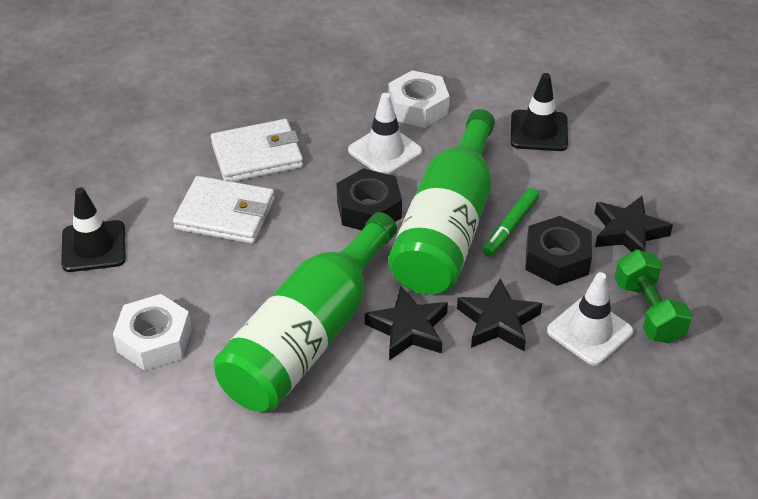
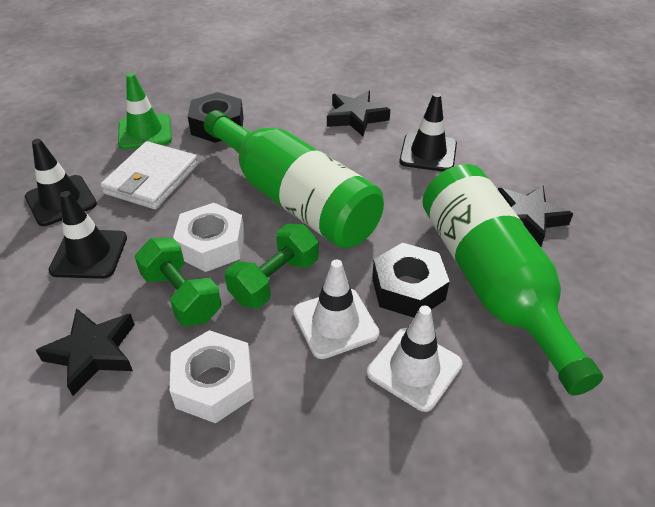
black traffic cone: [61,187,126,272] [511,73,568,151] = 2 -> [25,139,97,226] [49,191,127,279] [399,93,457,172] = 3
green dumbbell: [615,249,693,344] = 1 -> [135,238,221,326] [225,224,319,309] = 2
green marker: [482,188,539,257] = 1 -> none = 0
green traffic cone: none = 0 -> [118,73,172,150] = 1
white wallet: [173,176,275,244] [211,119,303,182] = 2 -> [100,141,198,209] = 1

